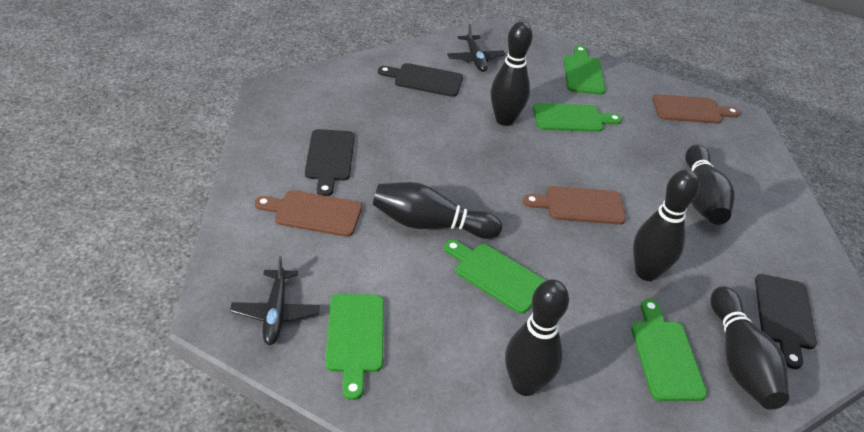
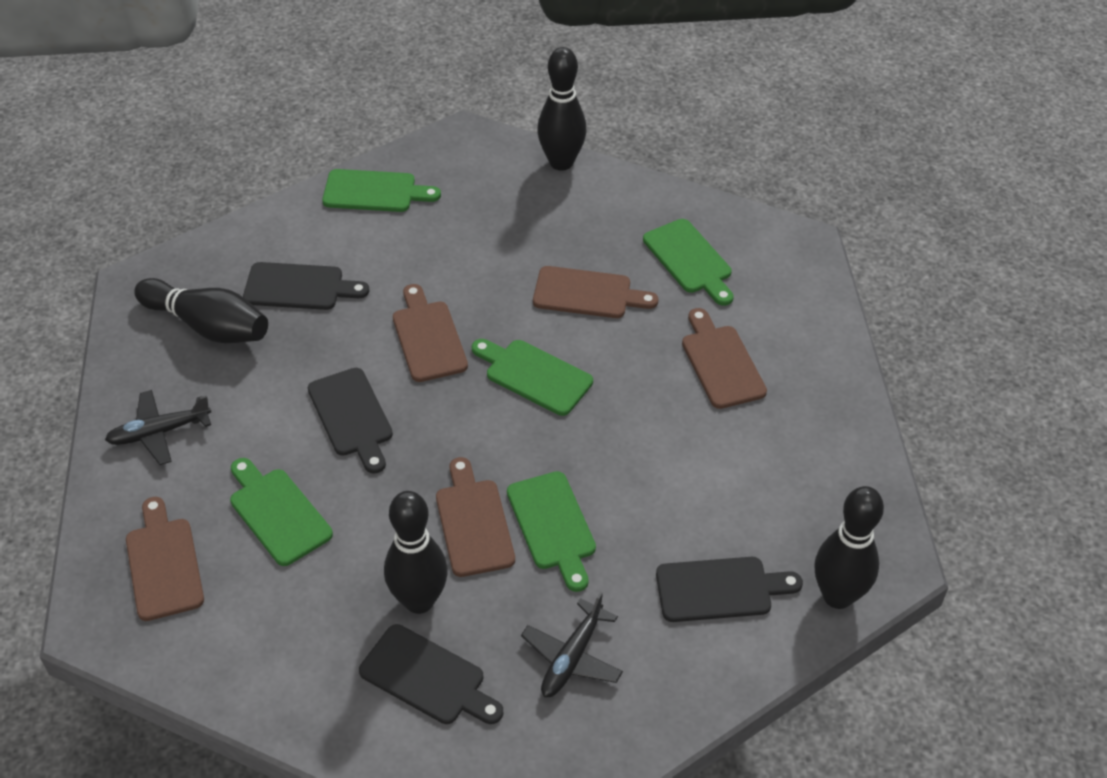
black bowling pin: [373,182,502,239] [491,21,533,126] [505,279,569,396] [633,169,699,281] [685,144,735,225] [710,286,789,410] = 6 -> [134,278,268,343] [384,491,448,614] [537,47,586,171] [815,486,884,609] = 4
black cutting board: [305,129,355,196] [378,63,463,97] [755,274,817,369] = 3 -> [243,262,369,310] [308,368,393,474] [359,624,503,724] [656,557,803,622] = 4
brown cutting board: [255,190,362,237] [523,186,626,225] [652,94,740,124] = 3 -> [126,497,204,621] [393,284,468,382] [436,457,515,577] [533,266,658,318] [682,308,767,409] = 5

